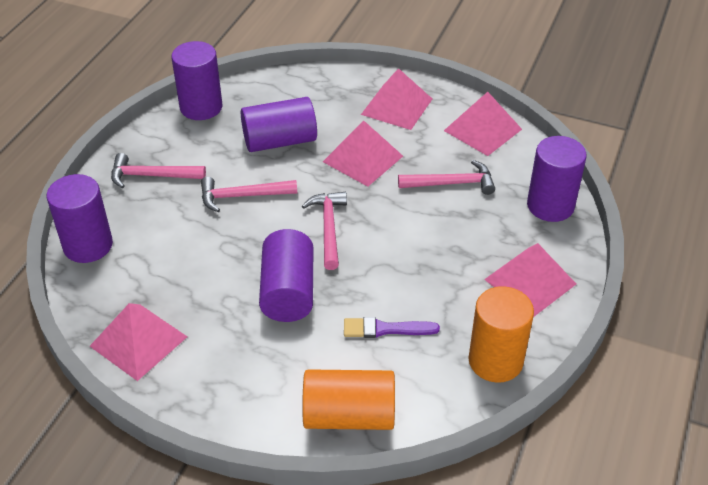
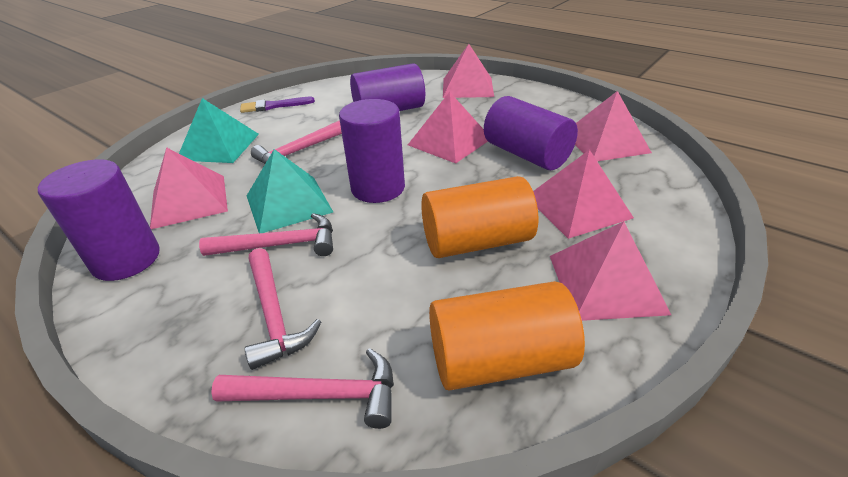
pink pyramid: [90,303,187,381] [323,120,403,187] [361,68,432,130] [444,92,522,156] [484,243,576,316] = 5 -> [150,147,228,229] [408,92,488,163] [443,44,494,98] [533,150,634,239] [550,222,671,321] [575,91,652,161] = 6
purple cylinder: [47,174,113,263] [171,41,223,120] [241,97,317,152] [259,229,313,322] [527,136,587,222] = 5 -> [38,159,160,281] [339,99,405,203] [350,63,425,111] [484,96,578,170] = 4
turquoise pyramid: none = 0 -> [179,98,259,163] [247,149,333,233] = 2

